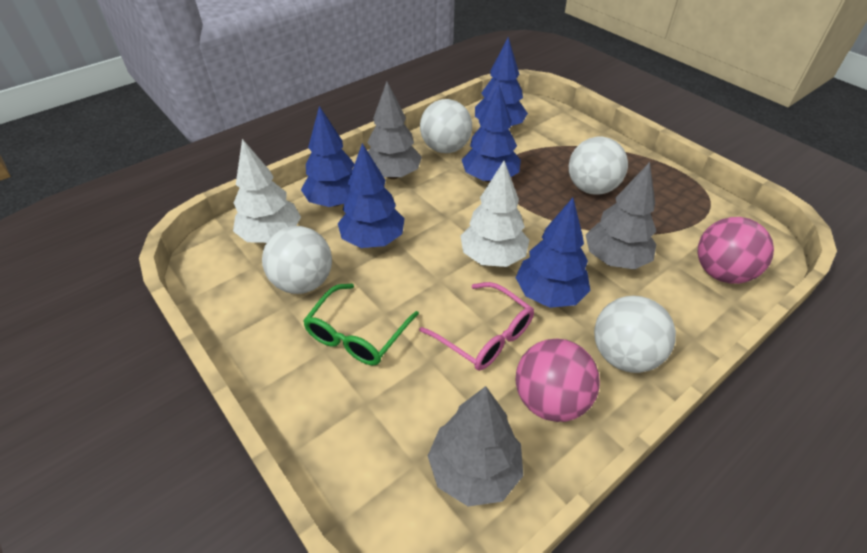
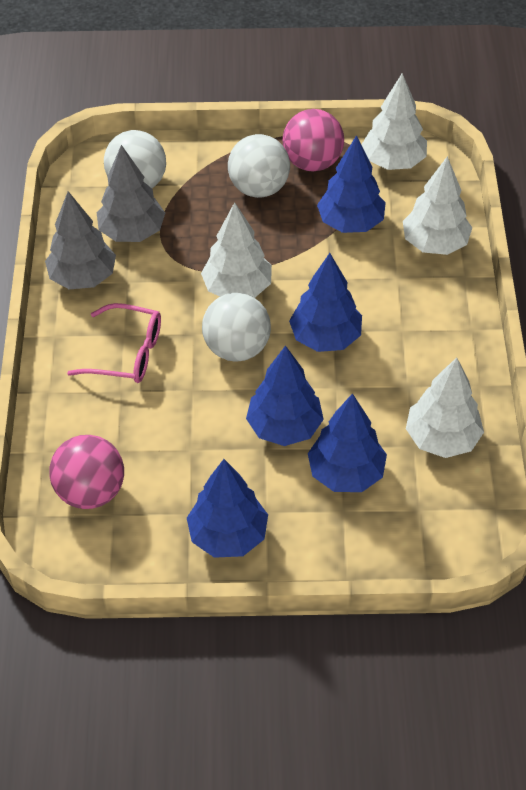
green glasses: [303,284,419,365] = 1 -> none = 0
grey tree: [367,82,422,179] [428,386,523,506] [586,162,656,269] = 3 -> [45,191,116,289] [97,145,165,242] = 2
white ball: [262,226,332,294] [420,99,472,153] [569,137,628,195] [594,296,676,373] = 4 -> [104,130,166,188] [202,293,271,361] [228,134,290,198] = 3
white tree: [233,139,301,243] [460,161,529,267] = 2 -> [201,202,272,298] [361,73,427,170] [403,156,472,255] [406,357,484,458] = 4

